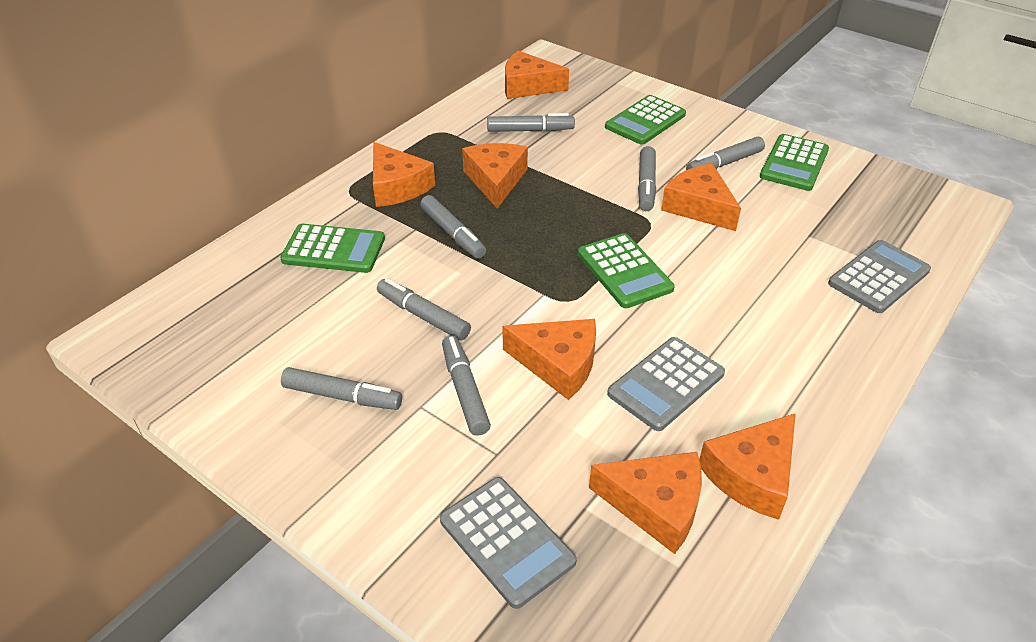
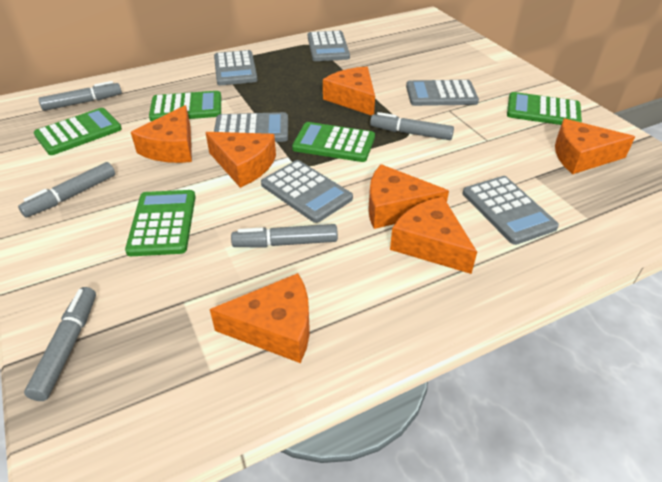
green calculator: [280,224,385,273] [578,233,675,308] [605,95,686,145] [760,134,829,191] = 4 -> [34,108,122,155] [125,190,195,256] [149,91,221,121] [292,122,375,162] [507,92,582,125] = 5
grey calculator: [440,477,577,609] [607,337,725,431] [828,240,931,313] = 3 -> [214,50,258,85] [214,112,288,142] [261,160,353,223] [308,31,350,61] [406,80,479,106] [463,176,559,245] = 6
grey marker: [281,367,402,410] [377,278,471,340] [420,195,486,259] [442,335,491,436] [487,113,575,132] [638,146,656,211] [686,137,765,170] = 7 -> [18,162,115,218] [24,287,96,401] [38,81,122,111] [231,224,338,248] [370,112,454,140] = 5

